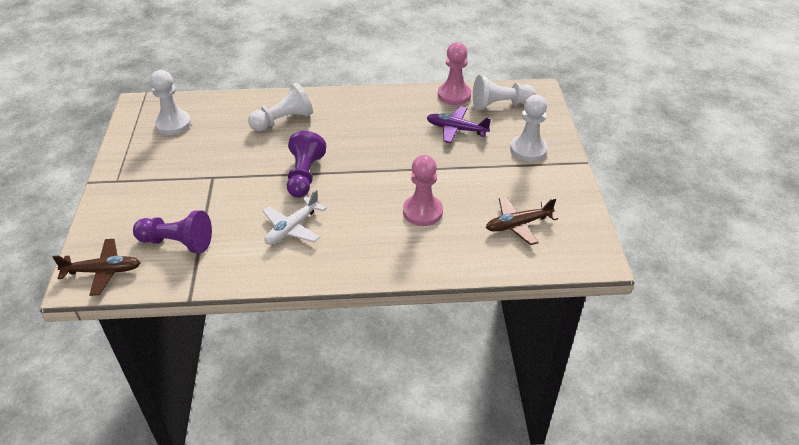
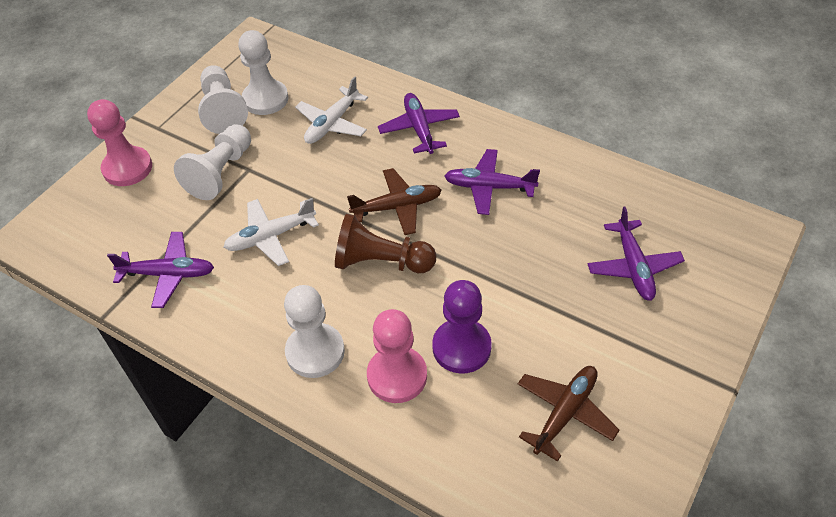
brown pawn: none = 0 -> [335,214,436,273] = 1
purple pawn: [133,210,212,253] [287,131,327,198] = 2 -> [432,280,492,373] = 1
purple plane: [427,106,491,143] = 1 -> [107,232,214,308] [378,93,460,154] [444,149,540,215] [587,206,685,301] = 4
white plane: [263,190,326,245] = 1 -> [224,198,319,266] [295,76,368,144] = 2

